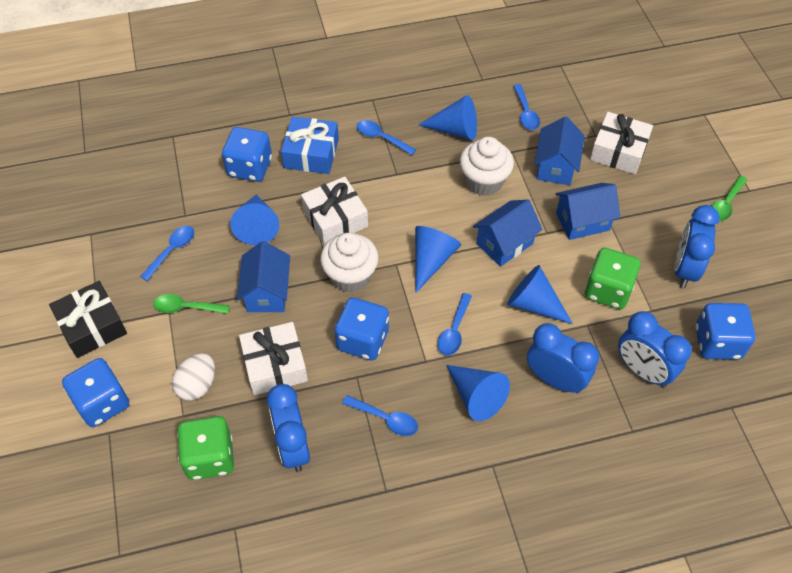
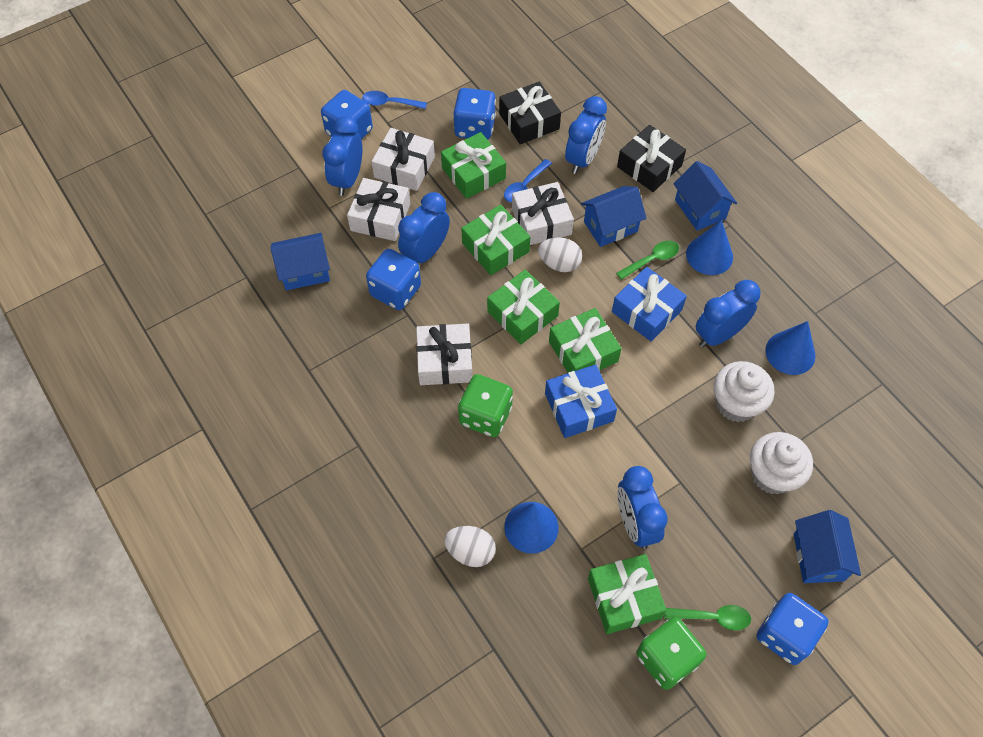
black gift: [49,281,127,358] = 1 -> [499,82,561,144] [617,125,686,192] = 2
blue clock: [267,384,310,472] [527,323,599,393] [618,311,692,388] [674,205,720,288] = 4 -> [322,116,362,196] [398,192,450,263] [565,96,607,174] [617,466,668,549] [695,280,760,347] = 5
blue cone: [230,194,279,245] [415,226,461,293] [418,95,477,140] [446,365,510,421] [507,265,573,324] = 5 -> [504,502,559,554] [686,220,733,275] [765,321,815,375] = 3
blue gift: [281,117,339,174] = 1 -> [545,364,617,438] [612,267,687,341] = 2
blue spoon: [140,226,194,281] [342,395,418,436] [357,120,416,155] [438,293,472,356] [513,84,540,130] = 5 -> [362,91,427,109] [504,159,552,202] = 2
green gift: none = 0 -> [441,132,506,199] [461,204,530,275] [487,270,560,344] [549,308,622,372] [588,554,667,634] = 5
white egg: [172,353,215,401] = 1 -> [444,526,496,567] [538,237,582,272] = 2
white gift: [239,322,308,395] [301,177,368,245] [590,112,653,174] = 3 -> [347,178,410,241] [371,128,435,191] [416,324,472,385] [512,182,574,245] = 4

